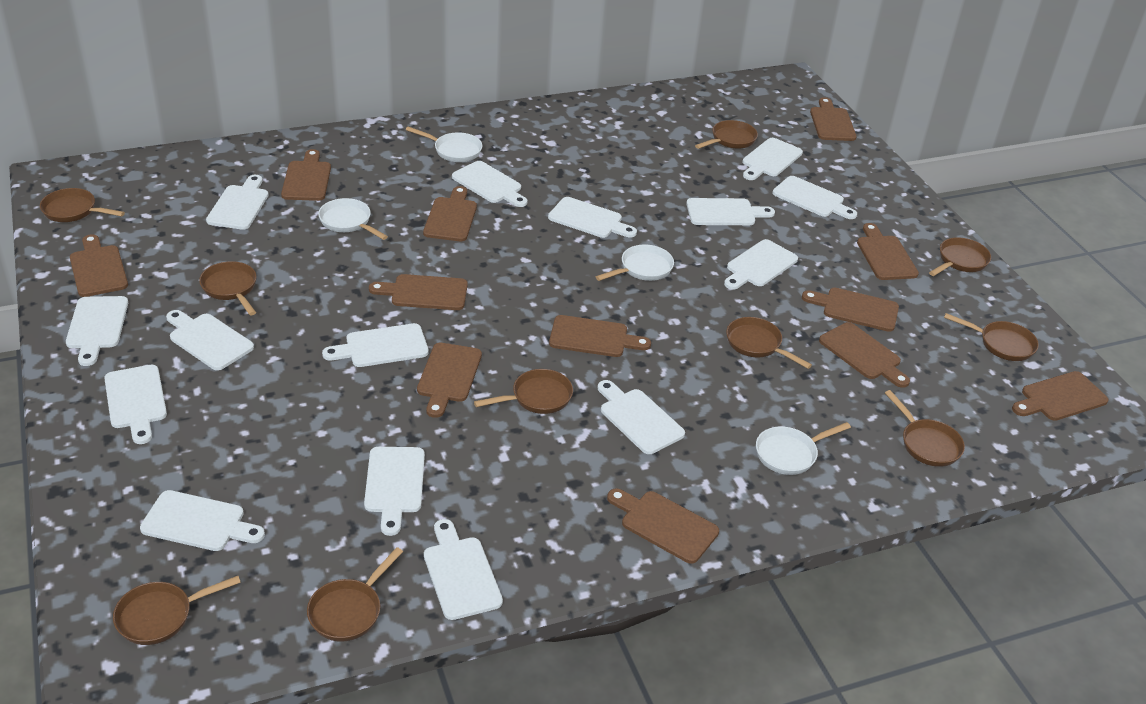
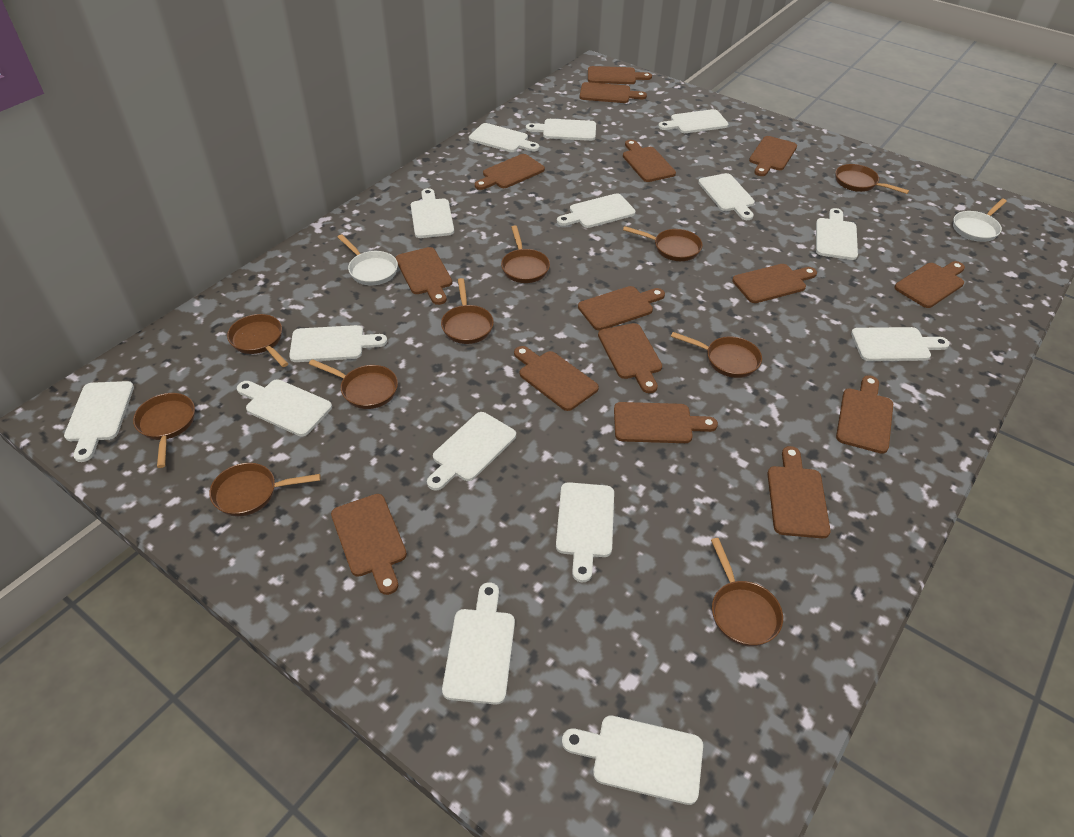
brown cutting board: [70,234,128,297] [281,149,331,201] [369,274,468,310] [417,343,482,418] [423,186,477,241] [549,315,651,357] [607,488,719,564] [802,288,899,332] [810,97,857,141] [819,322,910,388] [857,223,919,280] [1012,371,1108,421] = 12 -> [331,494,407,595] [396,247,452,305] [475,154,545,190] [514,346,599,411] [578,286,665,330] [580,82,647,103] [588,66,652,84] [598,323,662,393] [614,402,718,443] [623,140,676,182] [732,264,817,303] [749,136,797,176] [768,446,831,538] [836,375,893,454] [894,261,965,308] = 15
white pan: [318,198,388,240] [406,126,482,162] [596,245,674,281] [756,422,851,475] = 4 -> [338,234,398,286] [953,199,1007,242] = 2

